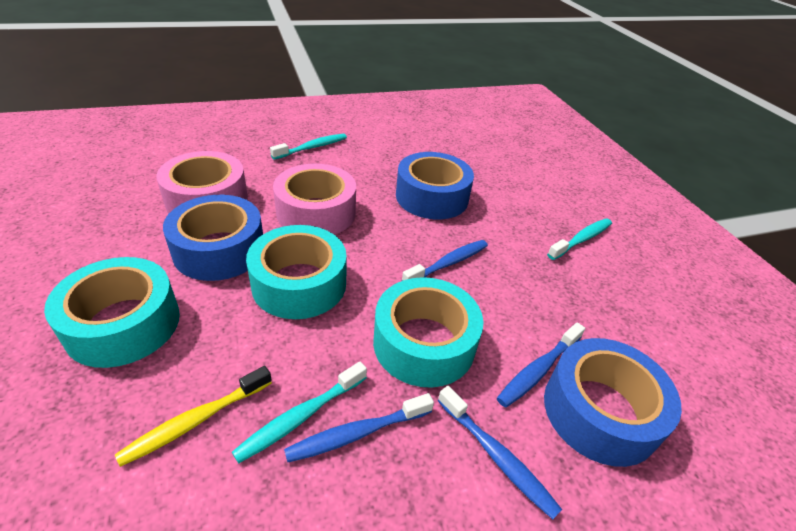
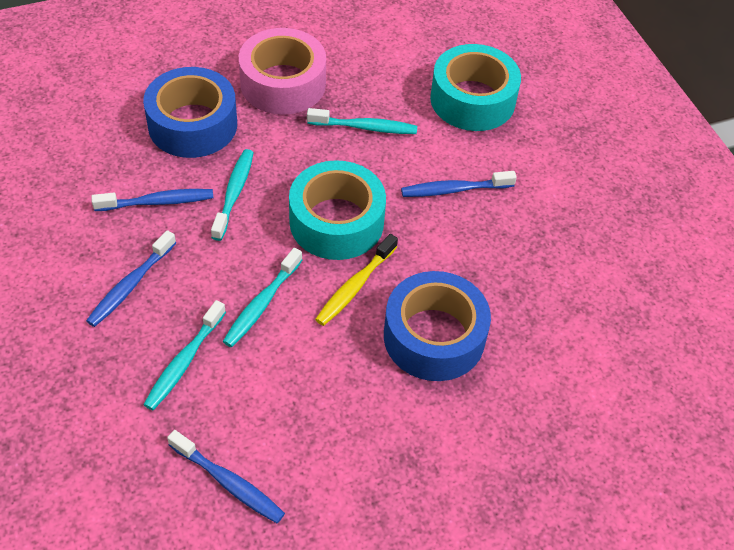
blue tape: [163,195,263,281] [396,152,474,219] [544,338,682,467] = 3 -> [143,67,237,158] [384,271,491,381] = 2
pink tape: [156,151,248,213] [273,164,356,235] = 2 -> [239,28,326,115] = 1
turquoise tape: [44,257,180,368] [246,225,347,319] [373,277,483,388] = 3 -> [289,160,386,260] [430,44,521,131] = 2
turquoise toothbrush: [232,362,367,463] [270,134,347,160] [547,218,612,260] = 3 -> [143,300,226,410] [211,149,254,241] [223,248,302,347] [307,108,417,134] = 4

